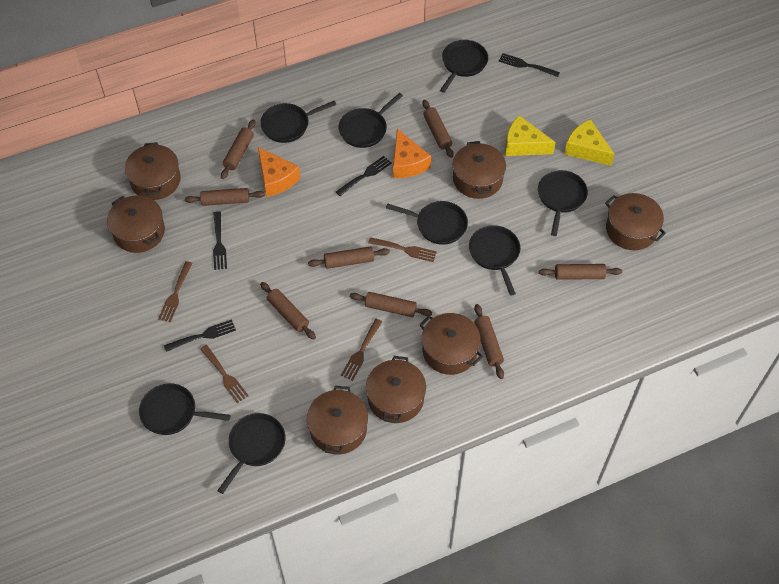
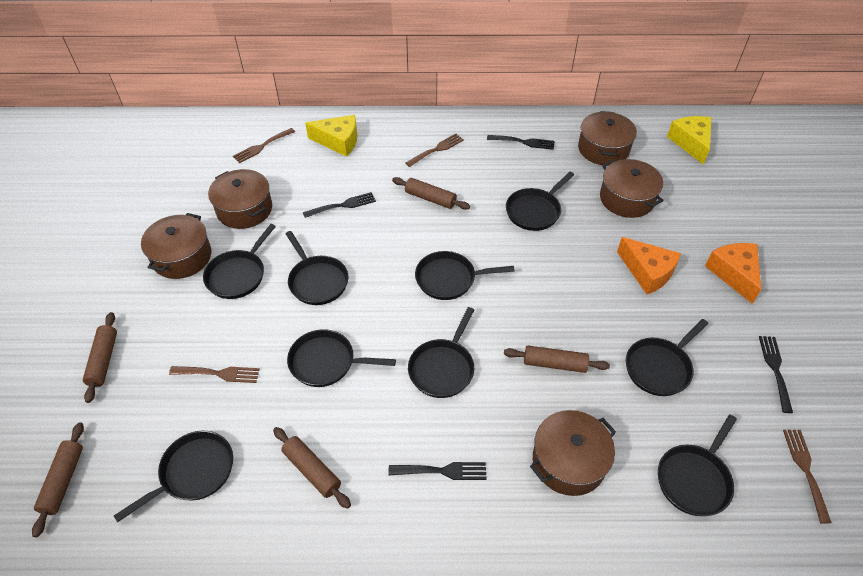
black pan: [139,383,230,435] [217,413,286,494] [260,101,336,143] [339,93,403,148] [386,201,468,245] [440,40,488,93] [469,225,520,296] [538,170,588,236] = 8 -> [114,431,233,522] [203,224,276,299] [286,231,349,305] [287,329,396,387] [408,307,474,398] [415,251,515,300] [506,172,574,231] [626,319,708,396] [658,414,737,516] = 9
brown pot: [107,195,165,253] [125,142,181,200] [307,386,368,454] [366,356,426,423] [420,313,483,375] [453,141,506,199] [605,193,666,250] = 7 -> [141,213,211,279] [208,169,272,229] [530,410,616,496] [578,111,637,166] [600,159,663,218] = 5
brown rolling pin: [185,188,265,206] [221,120,256,179] [260,282,316,340] [308,246,390,269] [350,292,432,317] [422,100,454,158] [474,304,504,379] [539,264,622,280] = 8 -> [32,422,84,537] [83,312,117,403] [273,427,351,509] [392,177,470,210] [504,346,610,373] = 5

